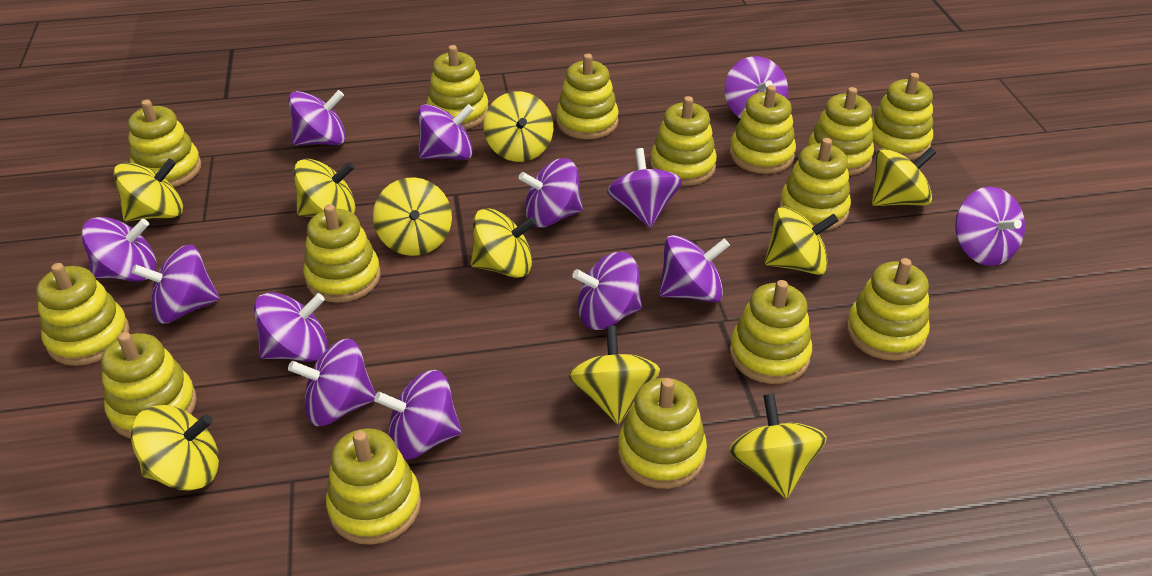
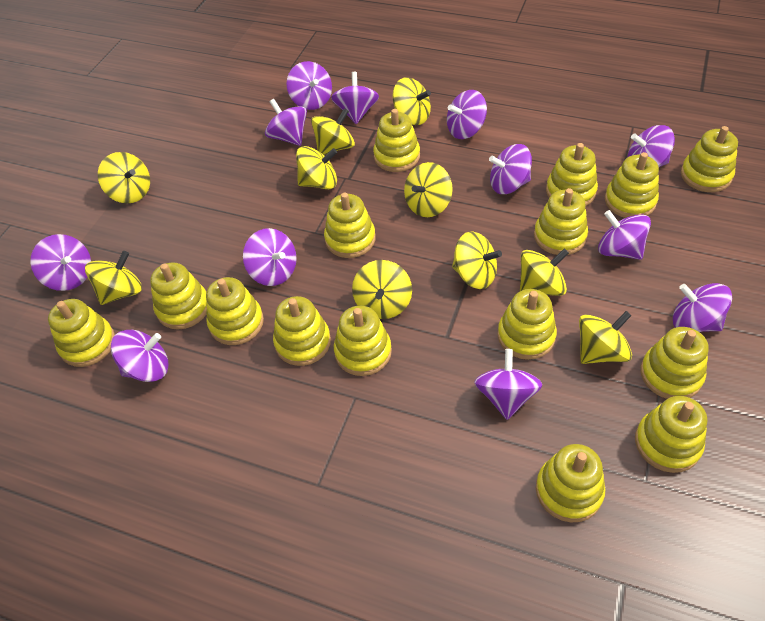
purple spinning top: [81,217,156,282] [132,244,219,323] [254,292,328,362] [288,90,346,145] [288,339,376,426] [374,370,462,460] [418,104,474,160] [519,158,583,228] [572,252,642,330] [607,148,682,227] [659,235,730,302] [724,56,788,118] [955,187,1025,266] = 13 -> [30,234,91,291] [111,330,168,382] [243,228,297,286] [265,99,307,146] [286,61,332,110] [331,72,379,124] [447,90,487,139] [474,349,542,420] [489,144,532,194] [598,210,651,260] [628,125,675,167] [673,283,732,332] = 12

